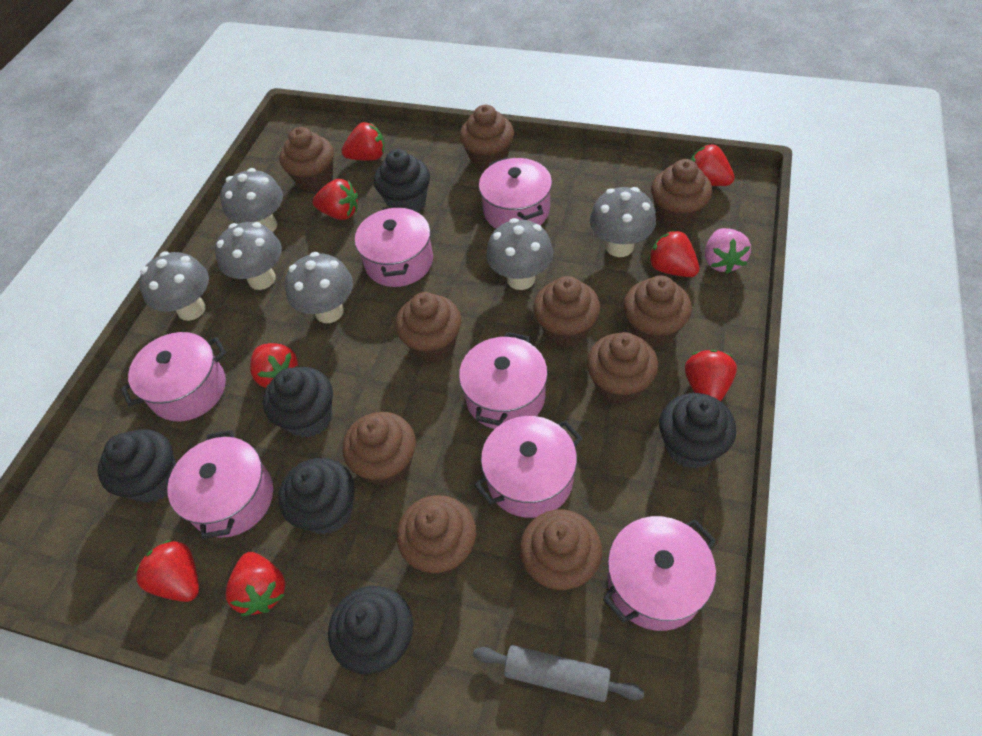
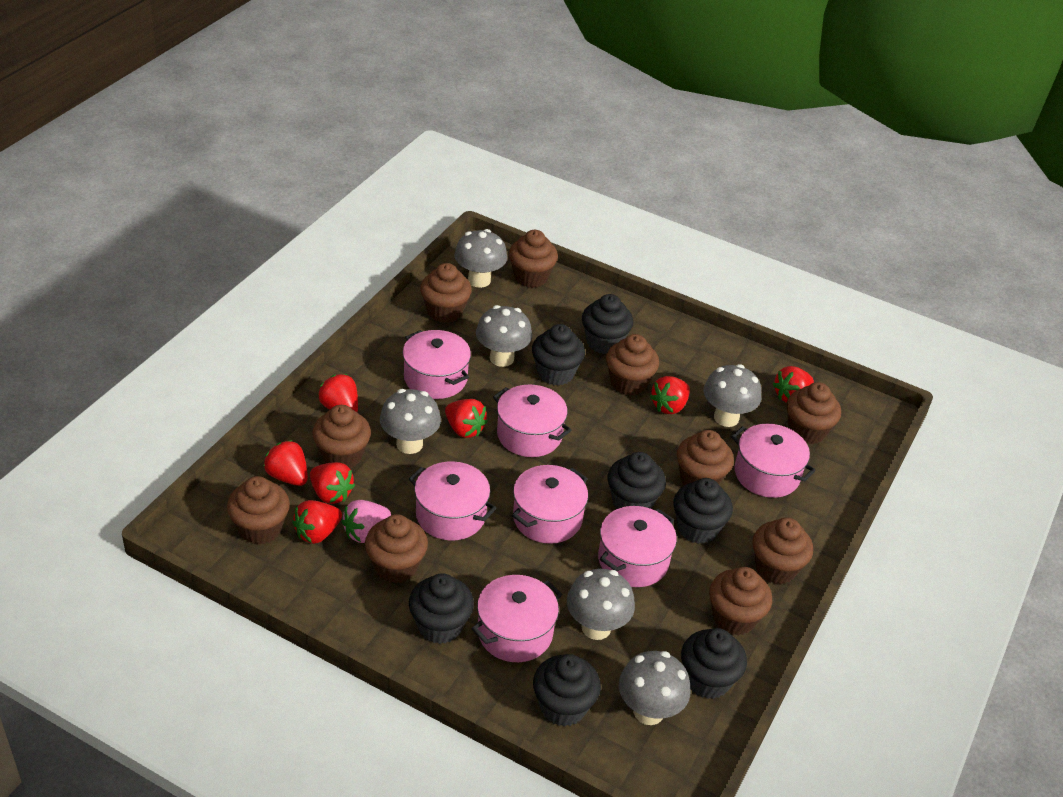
black cupcake: [98,429,176,503] [263,367,333,438] [278,458,355,535] [328,586,413,674] [374,149,430,212] [659,393,736,469] = 6 -> [409,573,474,644] [532,324,585,386] [533,654,601,727] [582,294,633,354] [608,452,666,509] [674,478,733,544] [681,628,747,699] = 7
grey rolling pin: [473,645,644,702] = 1 -> none = 0
red strawberry: [134,540,199,602] [226,552,285,616] [250,343,298,388] [312,179,358,220] [342,122,385,161] [648,230,700,277] [685,350,737,401] [690,144,735,186] = 8 -> [264,440,308,486] [292,500,342,544] [310,462,355,504] [318,374,358,412] [445,399,488,438] [650,376,690,414] [773,366,814,403] = 7

